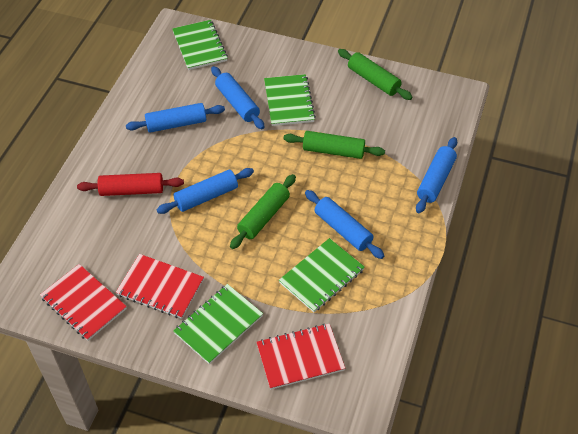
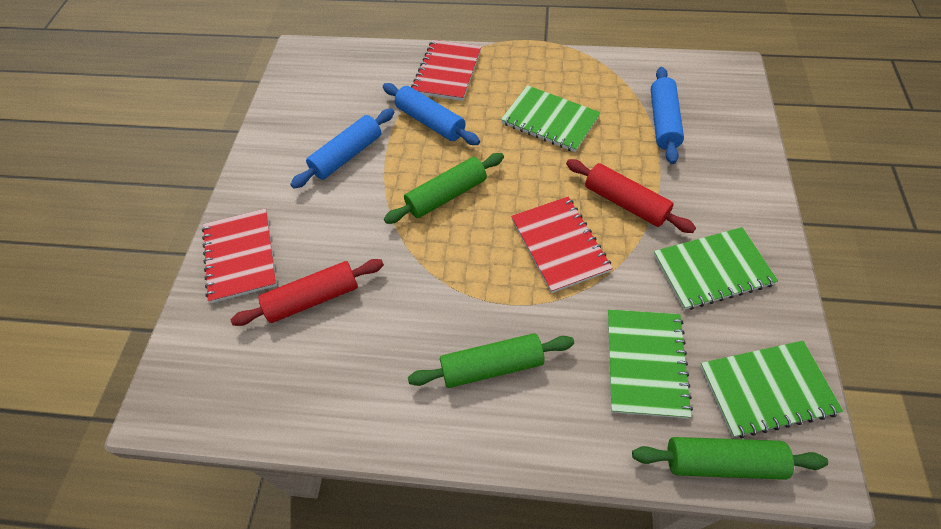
blue rolling pin: [126,103,225,133] [156,168,254,214] [211,66,265,129] [305,190,384,259] [416,137,457,213] = 5 -> [290,108,394,189] [383,83,480,145] [651,67,684,164] = 3
red rolling pin: [77,173,184,196] = 1 -> [231,259,384,326] [566,159,696,233] = 2

